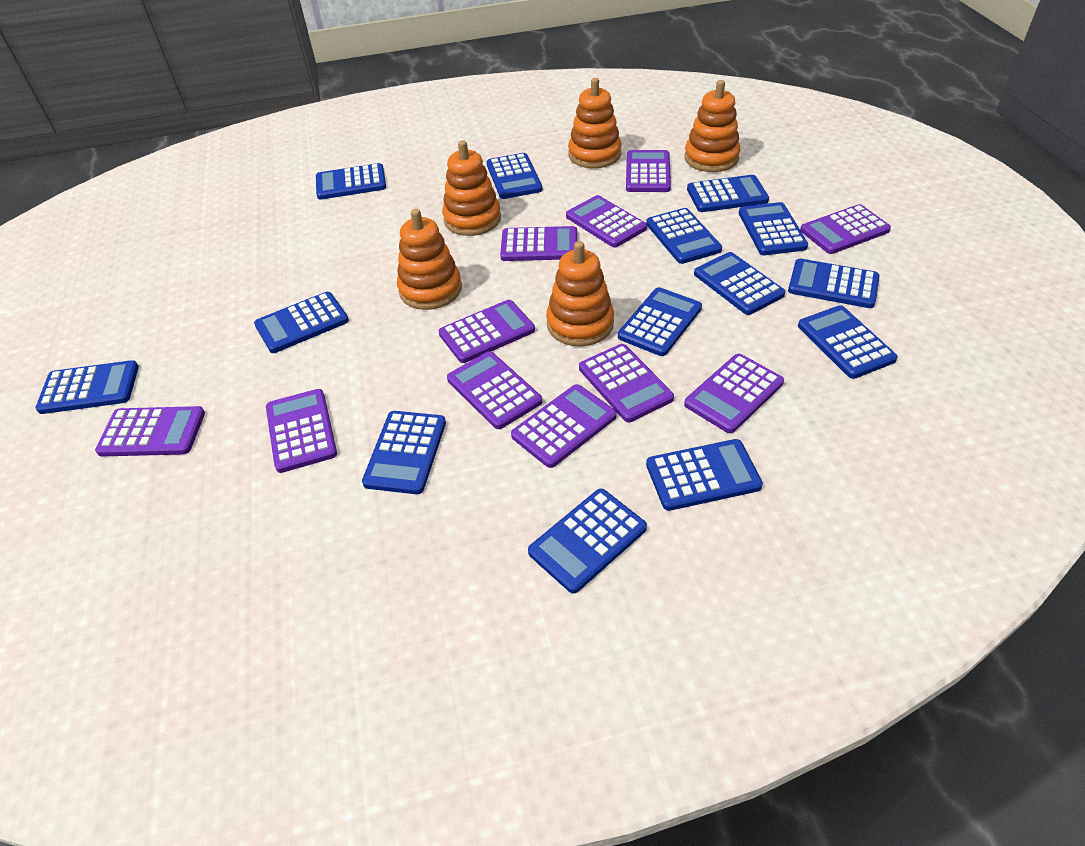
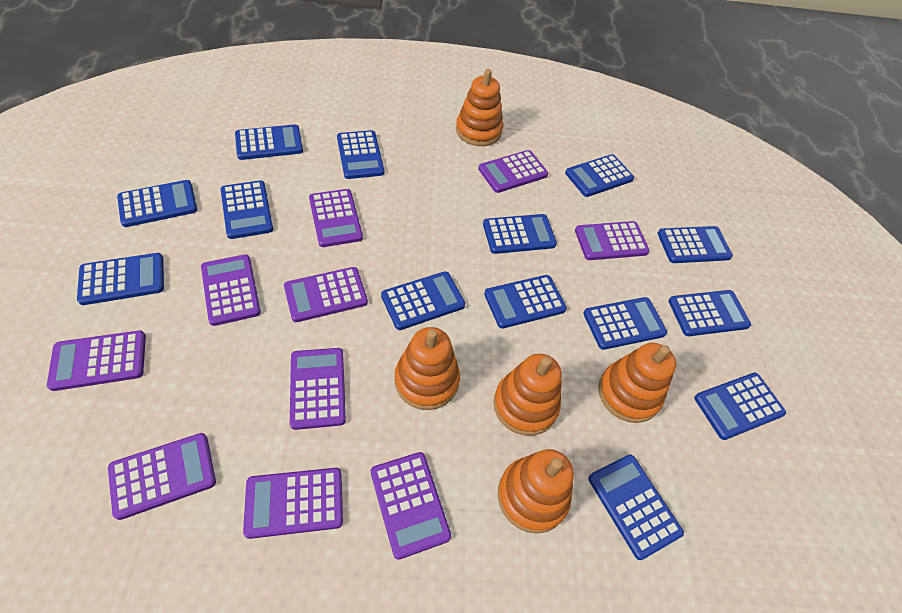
purple calculator: [95,406,205,456] [266,389,337,473] [439,300,535,363] [447,351,542,429] [500,226,577,261] [511,384,617,468] [566,195,647,248] [579,344,674,422] [626,150,671,192] [684,354,784,433] [800,204,891,254] = 11 -> [47,331,146,391] [108,433,216,520] [201,254,261,326] [243,468,343,539] [284,267,368,322] [290,348,346,430] [309,189,363,247] [371,452,451,560] [478,150,548,193] [575,221,650,260] = 10

